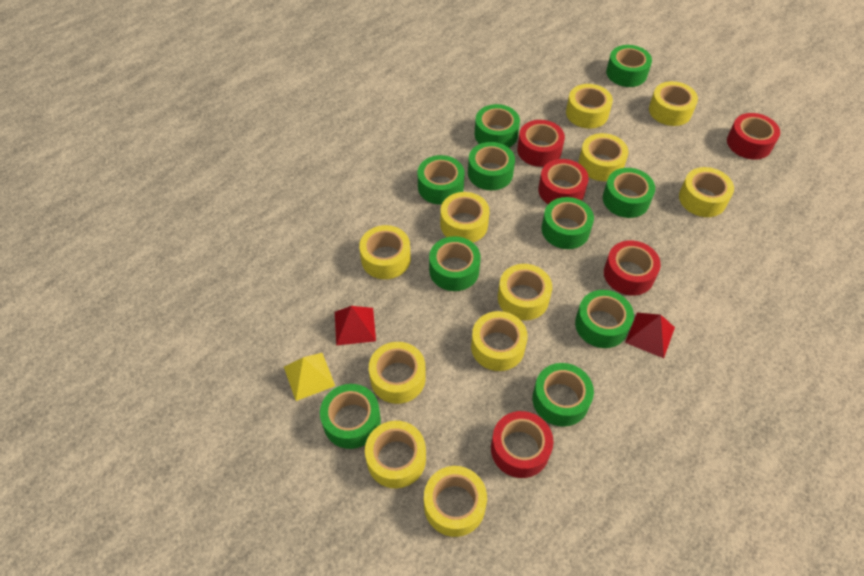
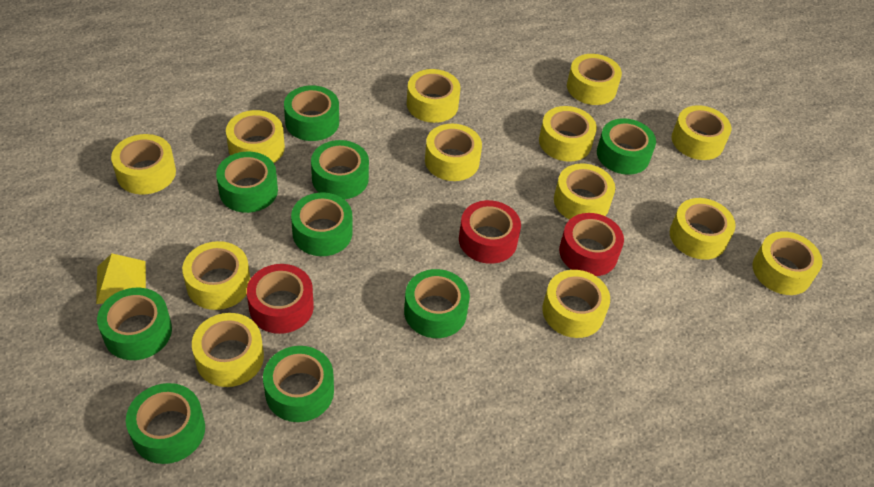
green tape: [320,384,381,449] [418,155,465,205] [429,236,481,291] [468,142,515,190] [474,104,520,148] [532,363,594,427] [542,197,594,249] [575,290,634,348] [603,168,655,218] [606,45,652,87] = 10 -> [97,288,172,360] [126,383,205,464] [216,152,278,213] [263,346,334,422] [284,85,339,141] [291,192,352,256] [311,140,369,199] [404,269,470,338] [597,118,656,175] = 9
red pyramid: [335,306,376,345] [625,313,675,358] = 2 -> none = 0
red tape: [491,411,554,478] [517,120,565,167] [538,159,589,204] [604,240,661,296] [727,113,780,160] = 5 -> [247,264,314,334] [459,200,521,264] [559,213,624,276] = 3
yellow tape: [359,225,411,279] [365,421,426,488] [369,342,426,404] [424,466,487,537] [440,192,490,242] [471,311,528,371] [498,264,552,320] [566,84,613,129] [579,133,629,181] [649,81,698,126] [679,167,734,217] = 11 -> [111,134,176,194] [182,241,250,310] [192,313,264,387] [226,110,285,163] [407,69,461,123] [425,124,482,181] [539,106,597,162] [542,270,610,338] [554,163,615,219] [567,54,622,105] [670,198,736,260] [672,105,731,160] [753,231,823,295] = 13

